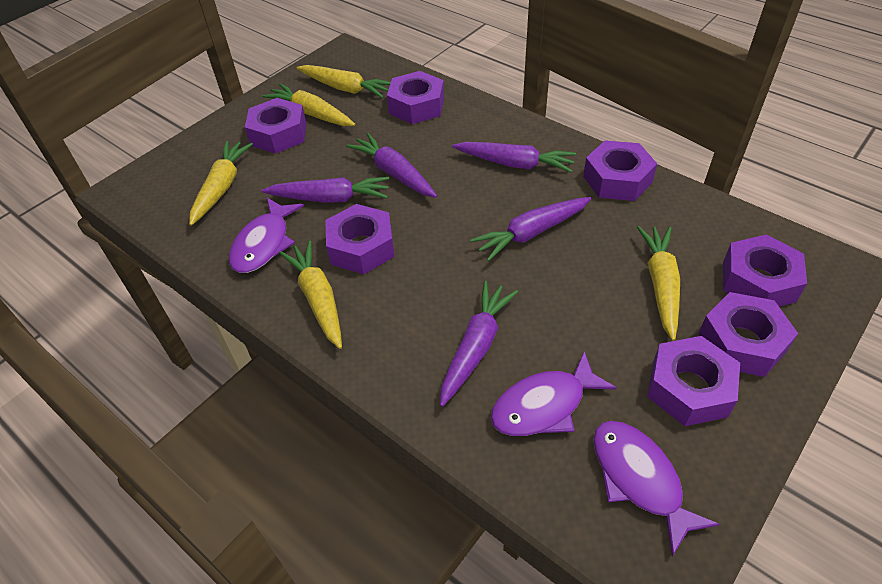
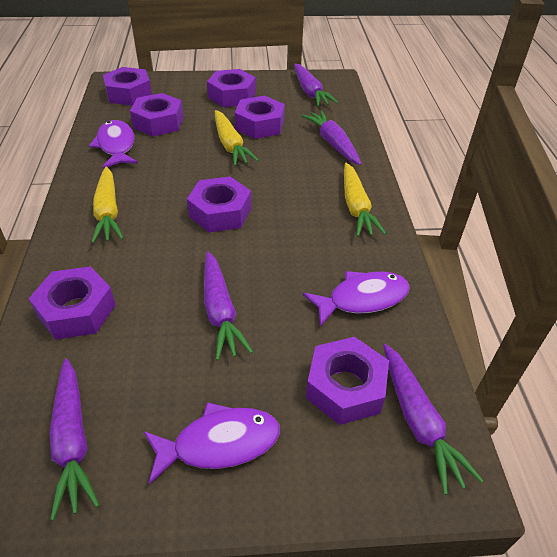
yellow carrot: [189,141,253,226] [262,83,355,126] [279,241,342,349] [297,65,391,98] [637,226,680,341] = 5 -> [91,167,123,243] [215,110,259,166] [344,163,386,237] = 3

